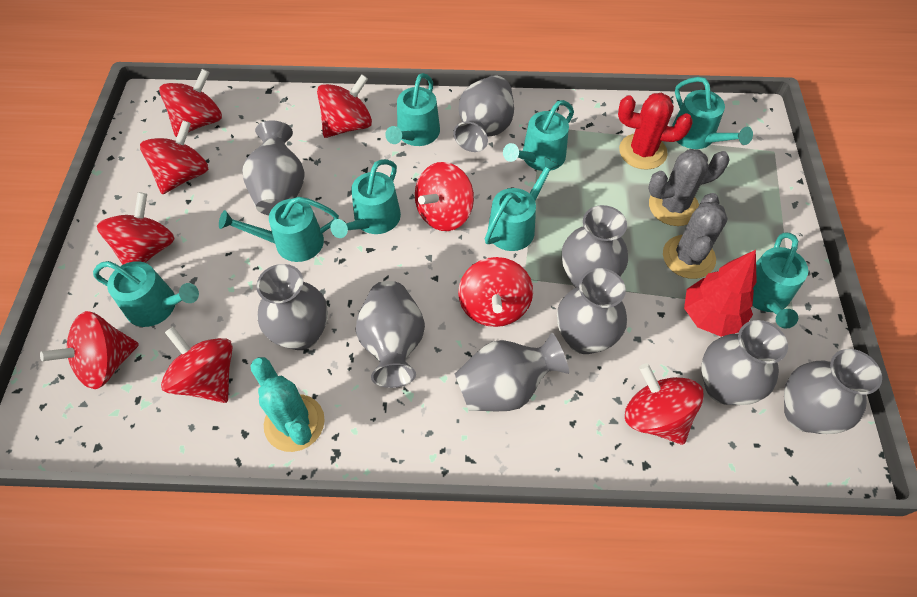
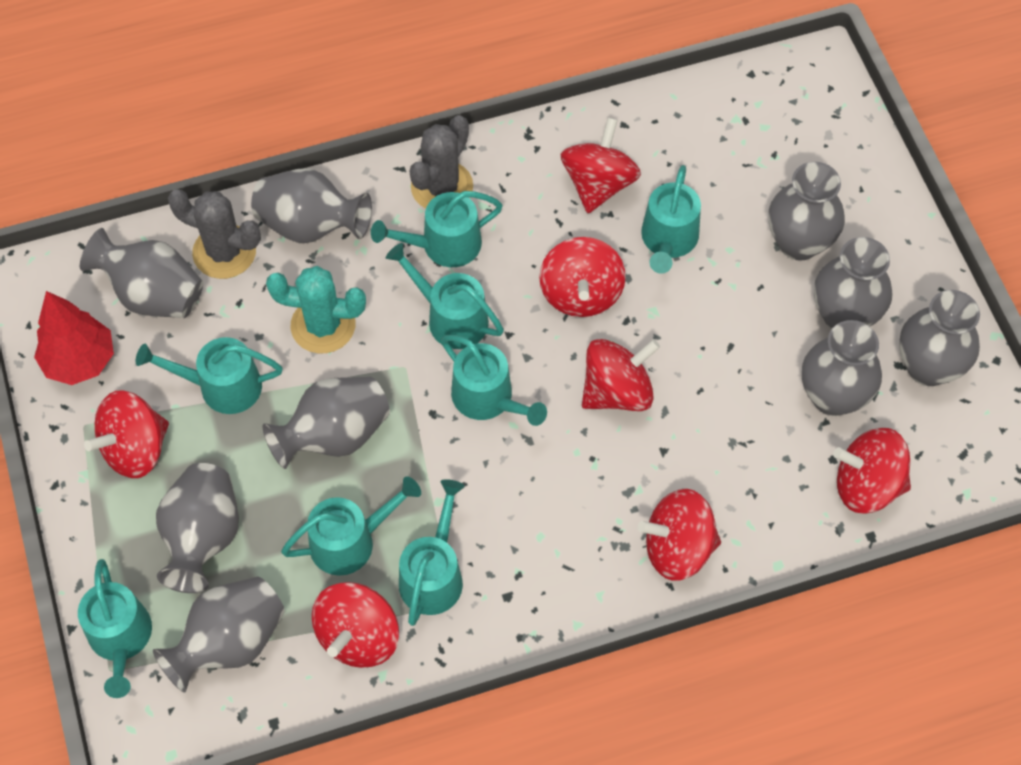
red cactus: [618,93,693,170] = 1 -> none = 0
red spinning top: [40,311,139,389] [97,192,174,265] [140,120,208,194] [159,69,222,137] [161,327,233,403] [317,74,372,138] [415,162,474,231] [458,257,533,327] [625,363,704,445] = 9 -> [84,390,169,478] [312,582,399,668] [539,237,626,317] [561,118,641,213] [582,339,660,411] [638,489,721,581] [833,428,911,513] = 7

